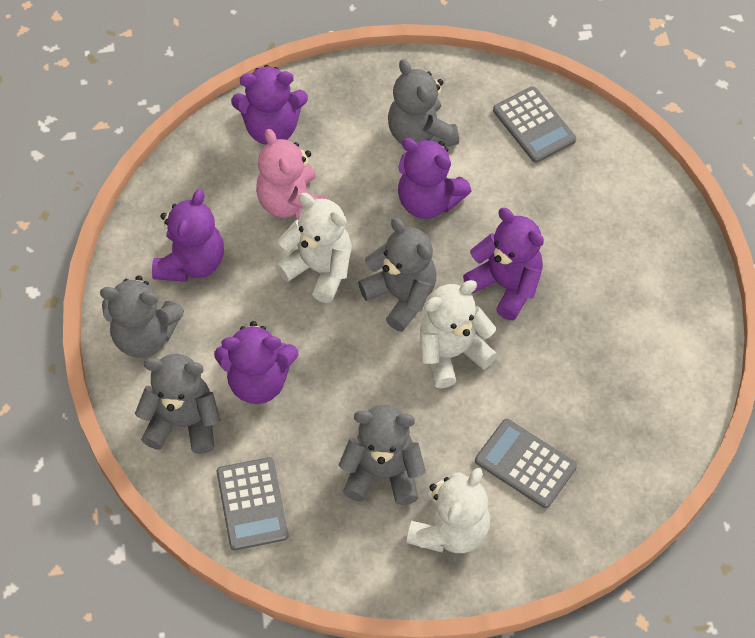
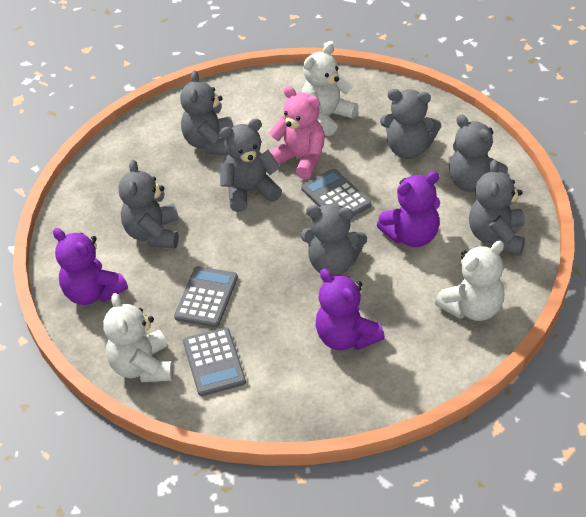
grey teddy bear: [100,275,184,358] [135,354,220,454] [339,405,426,505] [358,218,436,332] [388,59,459,147] = 5 -> [119,159,179,249] [180,70,233,156] [220,119,282,212] [300,204,367,276] [380,89,441,159] [449,114,510,192] [469,160,525,255] = 7
purple teddy bear: [152,189,224,282] [214,321,298,404] [231,65,308,145] [398,138,471,219] [463,208,544,320] = 5 -> [53,228,128,305] [316,268,385,350] [377,171,440,247] = 3

